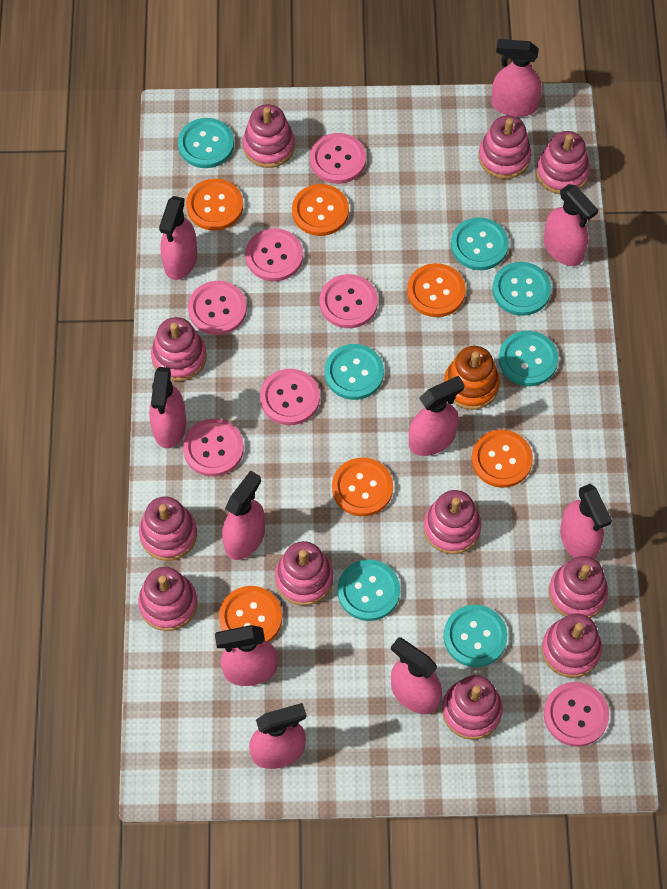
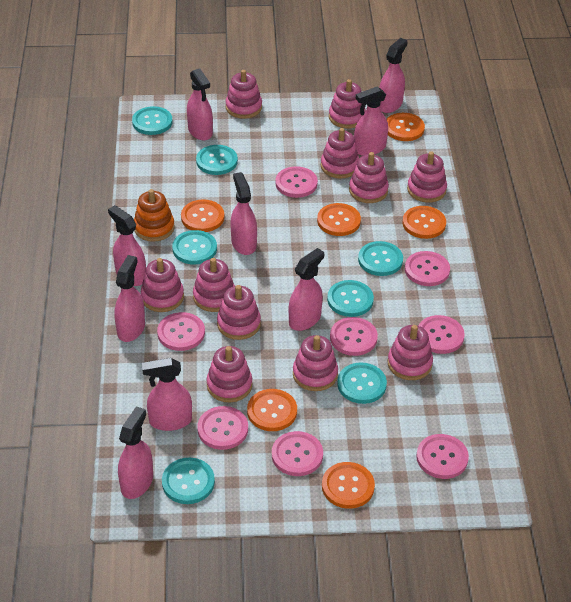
pink button: [183,419,244,476] [188,281,247,335] [245,228,303,281] [260,369,320,425] [310,133,366,184] [320,274,378,328] [544,682,609,747] = 7 -> [157,312,205,351] [197,406,248,450] [272,431,323,476] [275,166,318,198] [330,317,378,356] [405,251,450,286] [416,434,469,479] [418,315,465,354] = 8
pink spray bottle: [149,367,186,448] [159,196,197,280] [215,625,277,686] [222,470,265,560] [249,703,307,769] [391,637,442,714] [409,376,465,456] [491,39,542,117] [544,184,598,266] [560,484,612,559] = 10 -> [108,205,146,286] [115,255,145,342] [118,406,153,499] [142,358,192,431] [187,68,213,140] [230,172,257,255] [289,248,324,331] [354,87,388,156] [379,38,408,113] = 9

